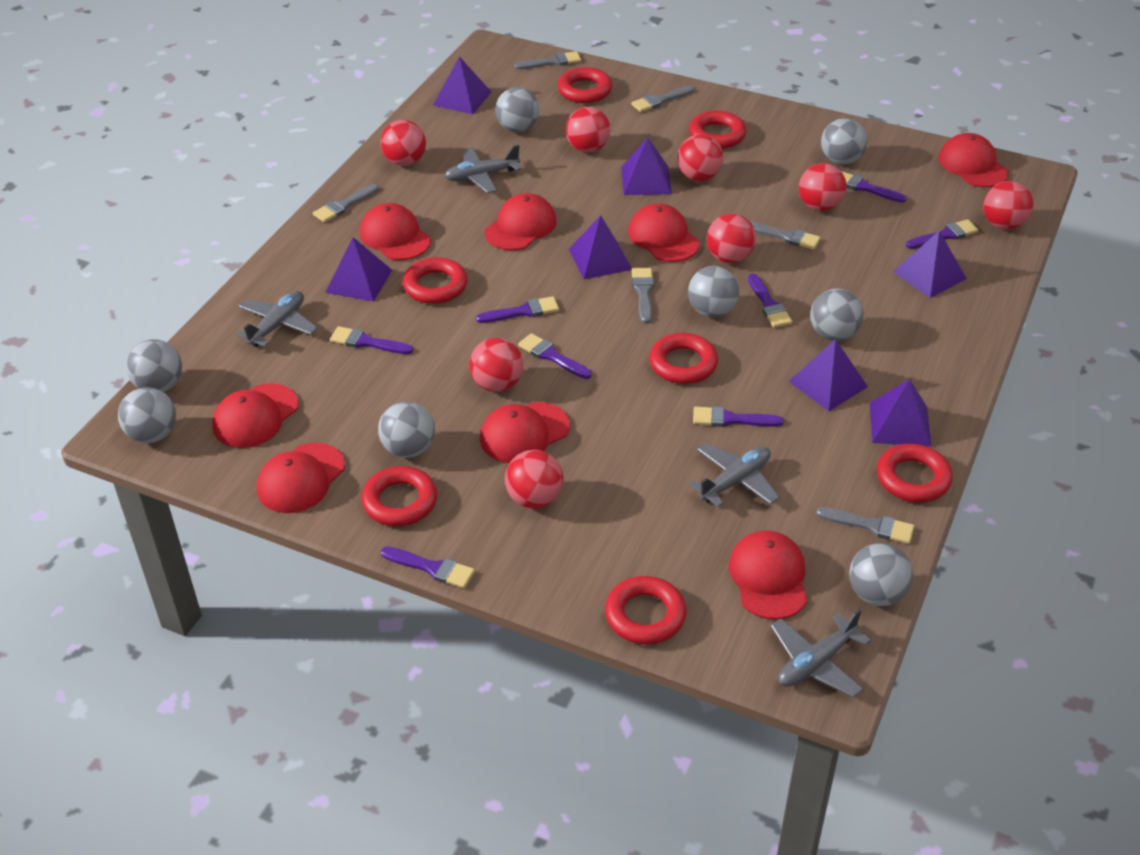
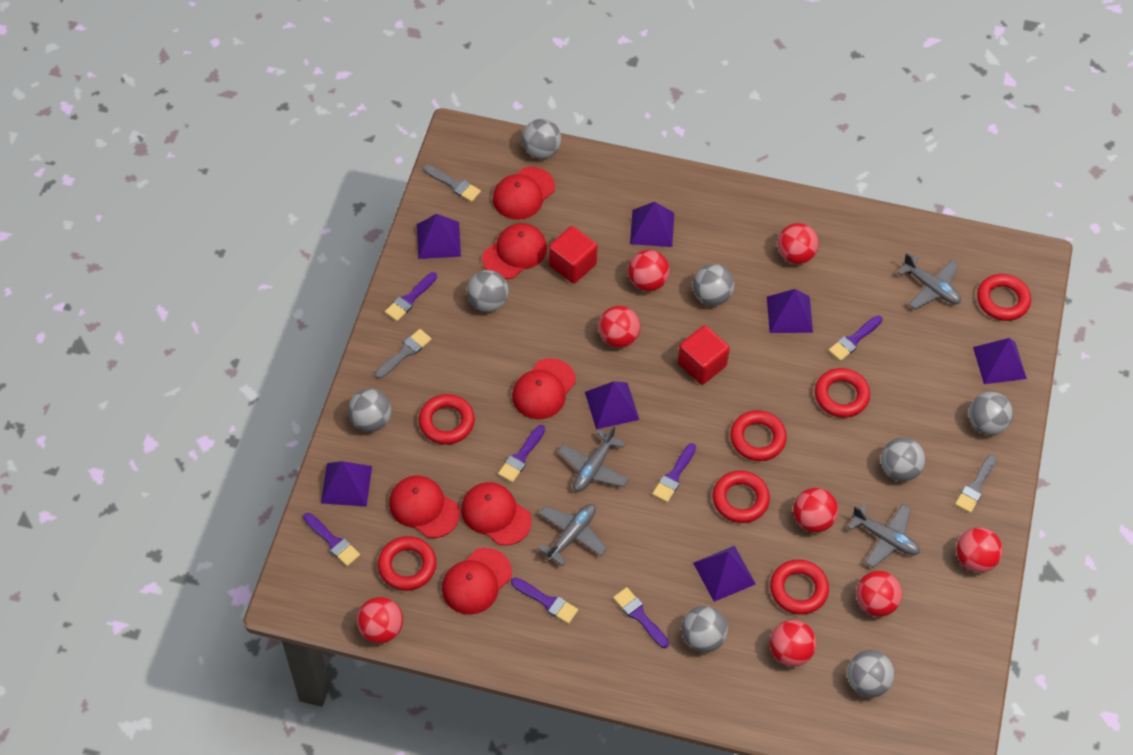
grey brush: [313,184,379,222] [514,51,581,69] [631,85,694,112] [632,268,654,324] [750,221,821,250] [816,507,914,544] = 6 -> [375,329,432,379] [423,164,481,202] [955,454,996,513] = 3
purple brush: [330,326,413,354] [381,546,475,588] [476,296,559,323] [518,333,591,379] [693,406,784,427] [748,273,792,328] [841,171,906,203] [906,219,979,249] = 8 -> [303,513,360,566] [385,272,437,321] [498,425,545,483] [511,577,578,624] [613,587,669,648] [652,443,696,502] [828,315,882,361] = 7
red cap: [212,383,299,448] [257,442,345,513] [360,203,431,260] [480,402,570,463] [485,193,557,250] [628,203,700,262] [729,531,807,620] [938,133,1009,187] = 8 -> [389,476,460,538] [442,548,512,615] [461,482,532,546] [482,223,547,279] [493,167,555,220] [512,358,576,419] = 6
red cube: none = 0 -> [549,226,598,284] [677,325,730,385] = 2

